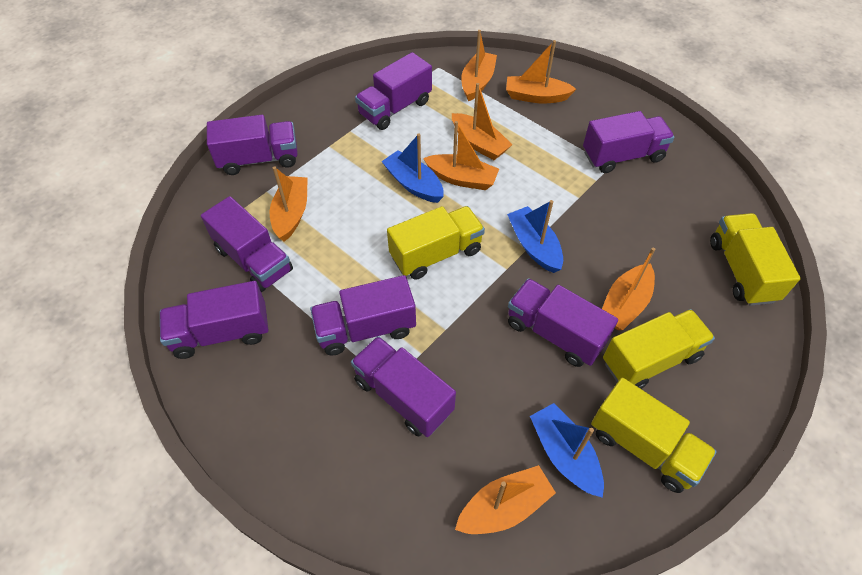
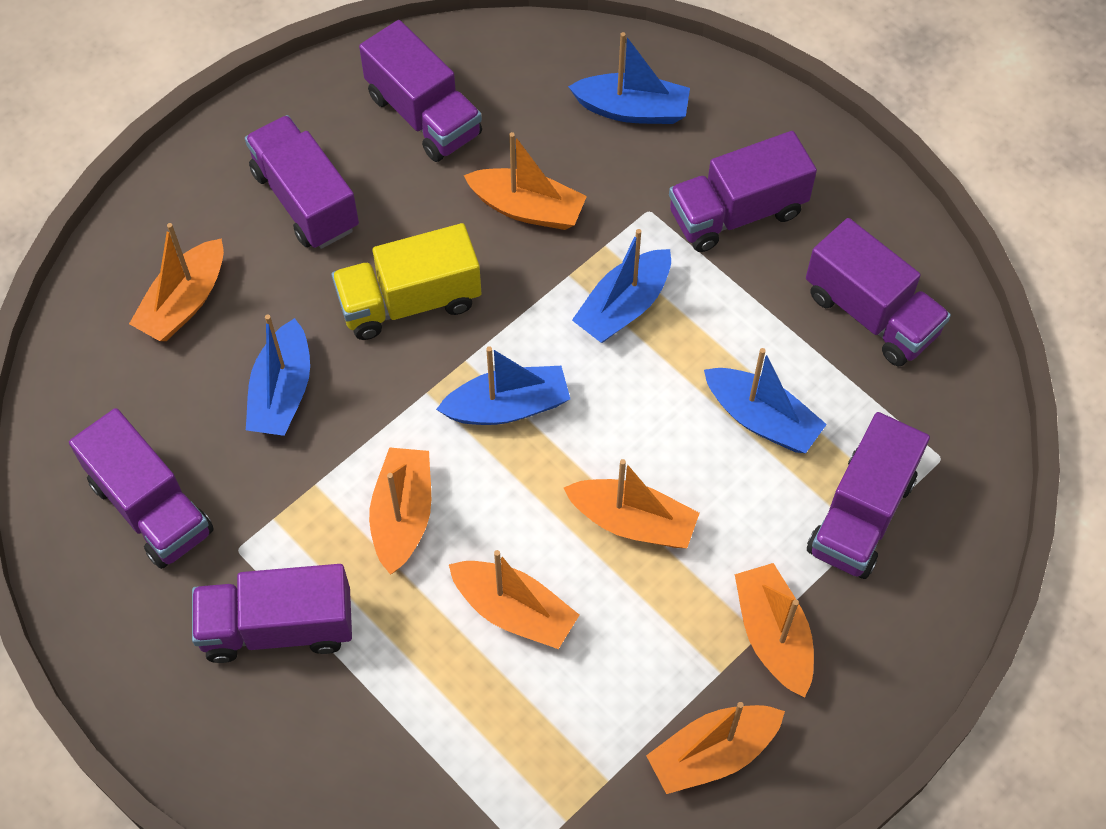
blue boat: [381,133,444,203] [507,200,563,273] [530,403,604,498] = 3 -> [246,314,310,436] [436,346,570,425] [568,32,690,124] [572,229,671,343] [704,348,827,453] = 5
purple truck: [160,281,268,359] [201,196,293,292] [207,115,298,175] [310,275,416,356] [351,336,456,437] [355,52,432,130] [508,278,618,367] [583,111,675,173] = 8 -> [69,408,214,569] [192,564,352,663] [245,115,359,249] [359,20,482,162] [669,131,817,252] [806,218,951,366] [807,412,930,579] = 7
yellow truck: [387,206,485,280] [591,378,717,493] [603,309,715,389] [710,213,801,306] = 4 -> [332,223,481,340] = 1

